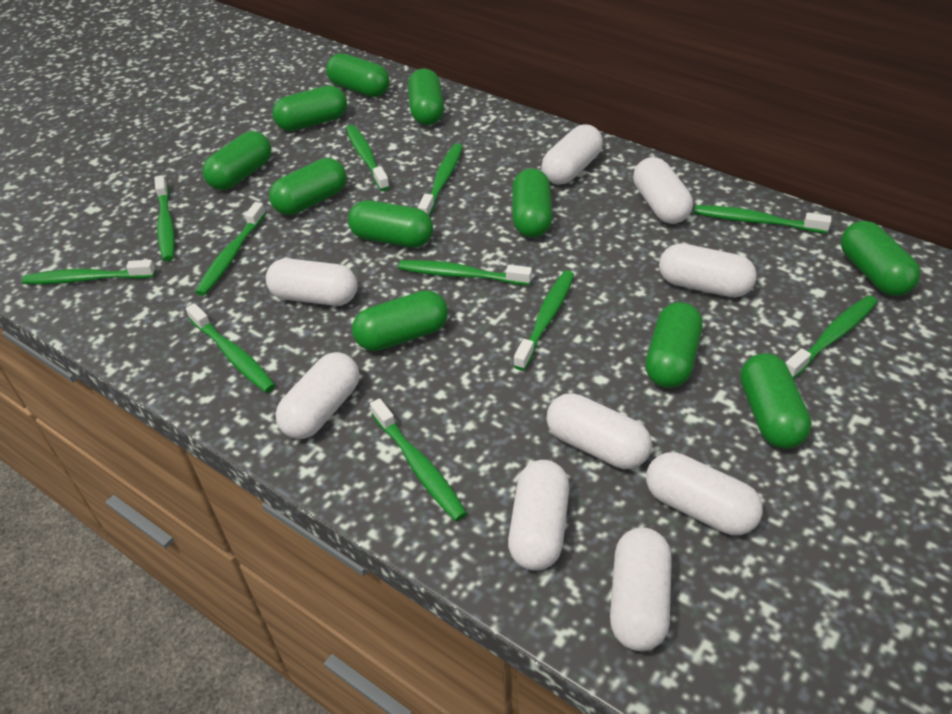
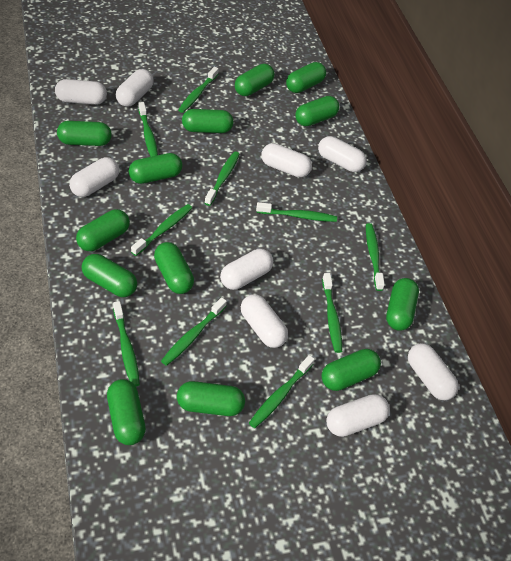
green capsule: [202,131,271,190] [269,158,347,215] [272,86,347,131] [326,53,390,97] [348,200,433,248] [352,290,448,351] [408,68,444,125] [512,168,552,238] [645,302,703,388] [740,353,811,449] [841,221,921,296] = 11 -> [57,121,112,146] [76,209,130,251] [82,254,137,297] [107,379,146,445] [129,153,182,184] [154,242,194,294] [177,381,245,416] [182,109,233,133] [235,64,274,96] [286,62,326,93] [295,96,339,126] [321,349,381,391] [386,278,419,331] = 13
green toothbrush: [22,260,156,284] [155,175,175,261] [186,303,276,393] [195,202,266,296] [346,125,390,191] [370,398,467,521] [398,260,532,285] [418,143,463,217] [514,270,574,371] [694,205,832,233] [785,295,878,379] = 11 -> [113,301,140,386] [131,204,192,256] [138,102,158,157] [161,297,227,366] [178,67,219,113] [205,151,240,206] [249,355,315,428] [256,202,337,222] [322,273,342,353] [366,223,385,291] = 10

